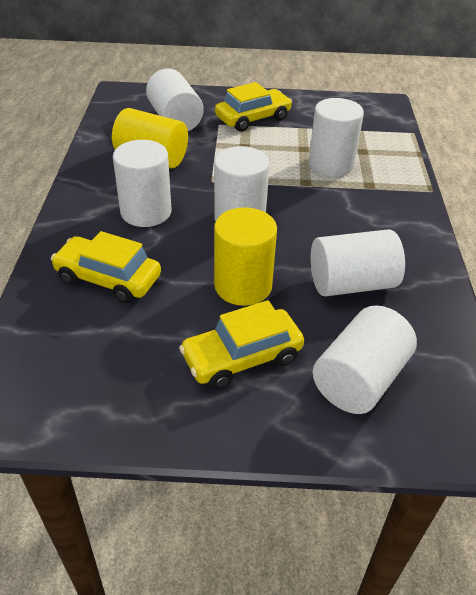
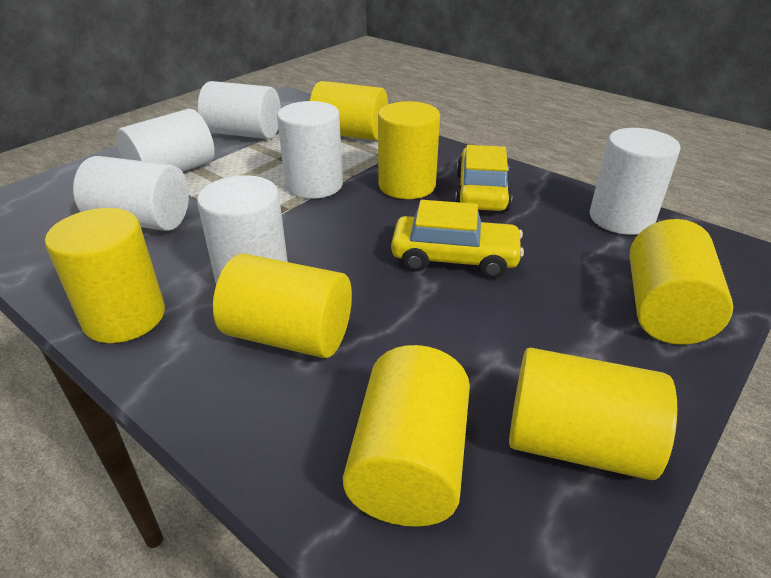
yellow car: [51,231,161,303] [179,300,304,389] [215,82,292,132] = 3 -> [391,200,524,278] [455,145,512,211] = 2
yellow cylinder: [112,108,188,168] [214,207,277,306] = 2 -> [45,208,165,343] [213,253,352,358] [310,81,388,140] [343,345,470,527] [378,101,440,199] [509,348,677,480] [630,219,733,344] = 7

